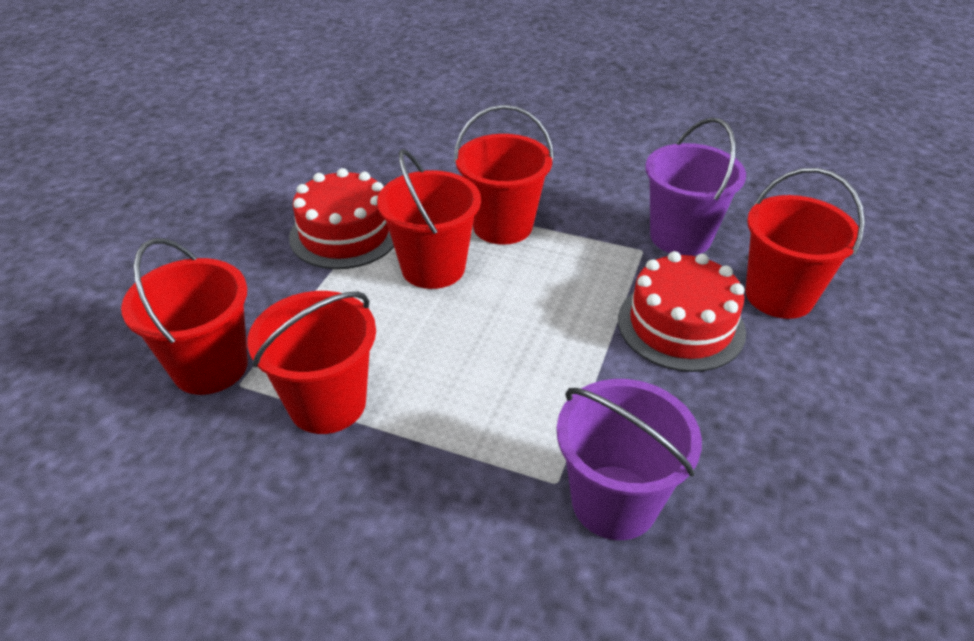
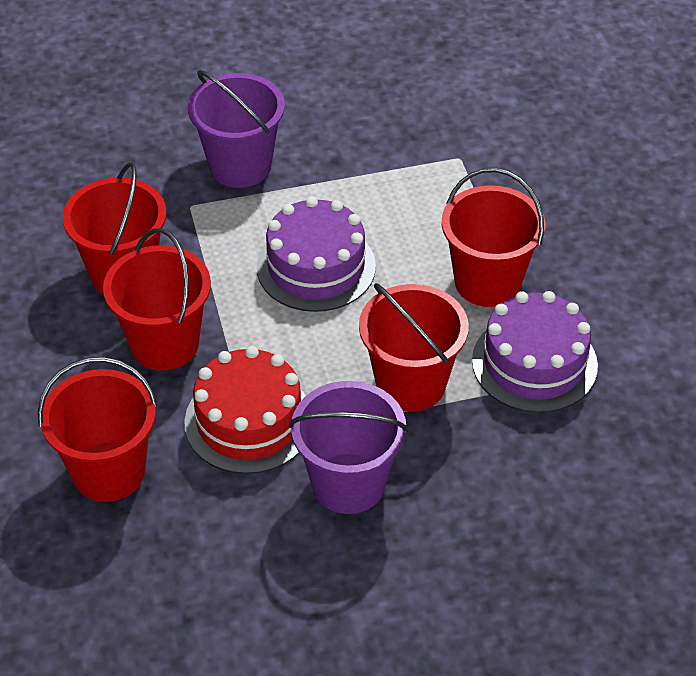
purple cake: none = 0 -> [257,197,376,312] [472,291,598,413] = 2
red cake: [289,168,394,269] [618,251,746,372] = 2 -> [184,346,306,474] = 1

